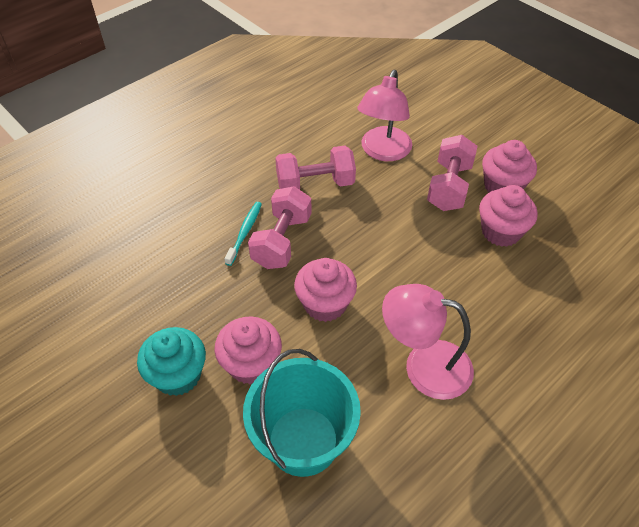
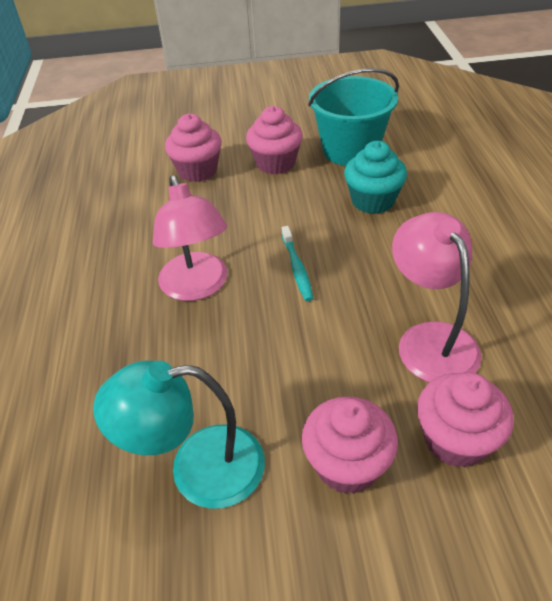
pink dumbbell: [248,186,312,269] [275,145,356,190] [427,135,478,211] = 3 -> none = 0
turquoise lamp: none = 0 -> [93,360,265,509] = 1

